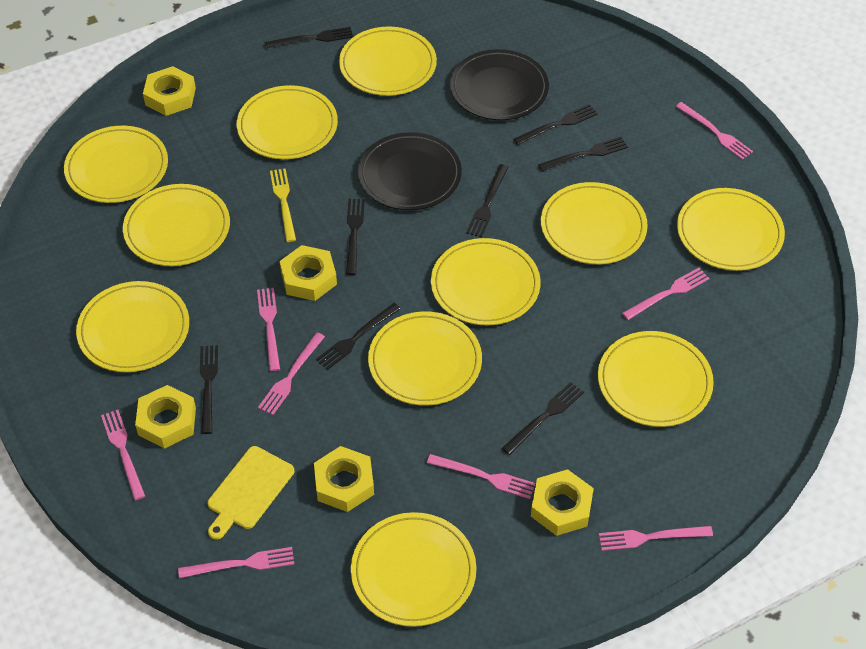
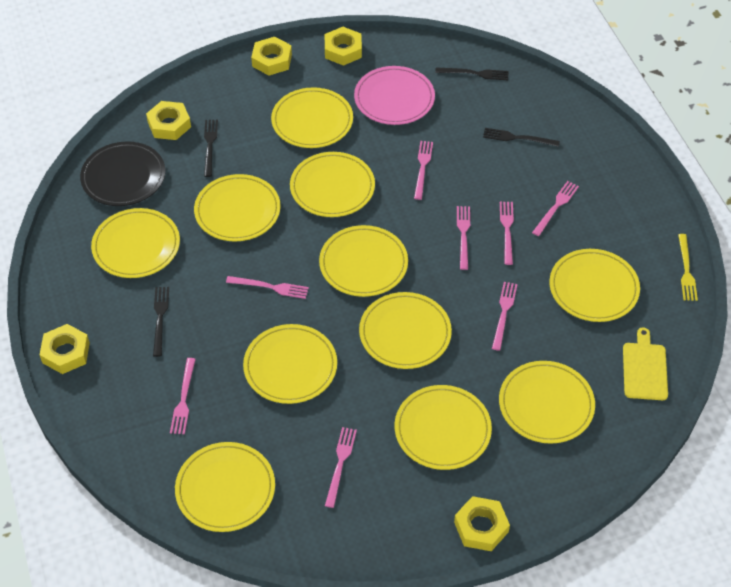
black fork: [200,345,218,434] [264,27,353,48] [316,303,401,370] [346,199,365,275] [466,164,508,238] [502,382,584,455] [513,104,598,145] [538,137,628,171] = 8 -> [153,287,169,357] [204,120,218,177] [435,68,509,80] [483,128,560,147] = 4
black plate: [358,132,462,210] [450,49,549,120] = 2 -> [80,141,165,206] = 1
pink plate: none = 0 -> [354,66,435,125] = 1

